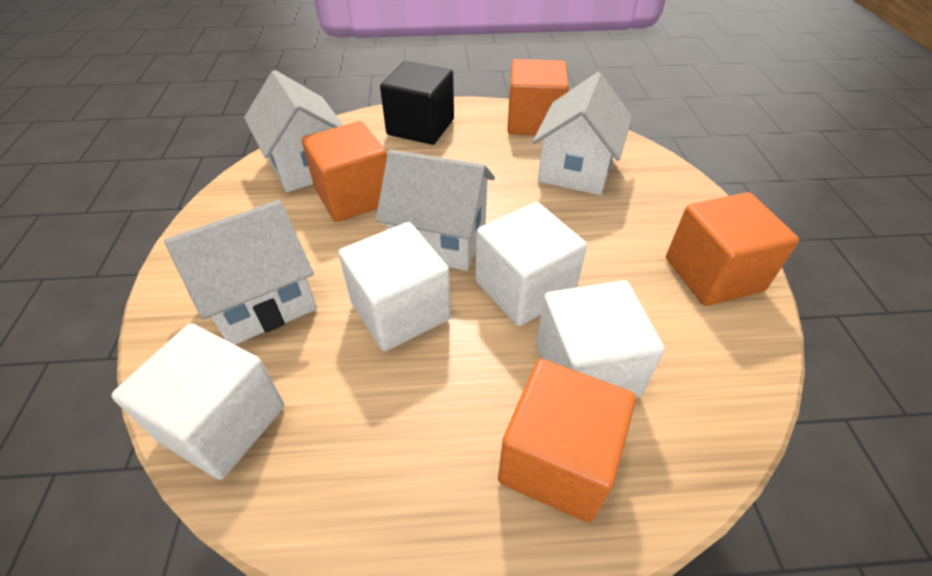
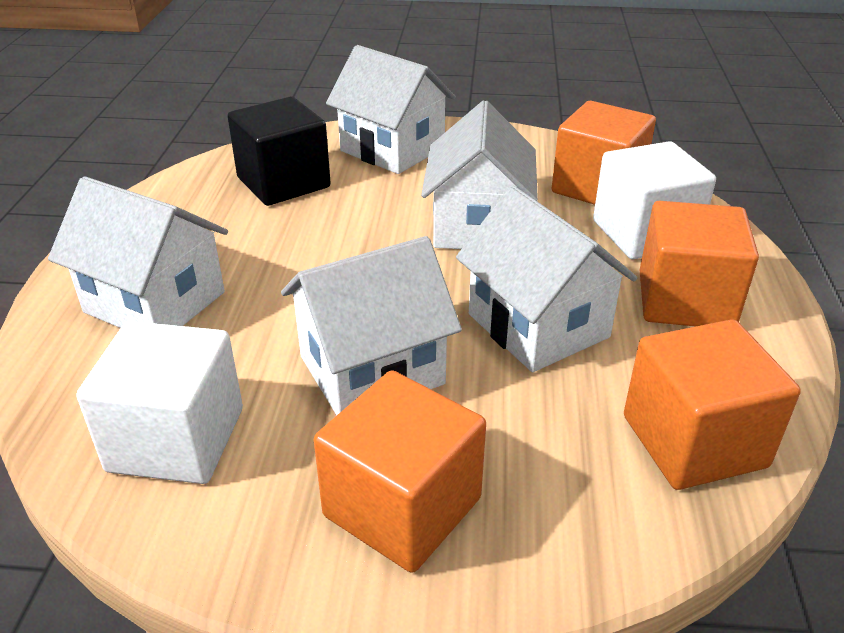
white cube: [111,324,284,480] [338,222,451,351] [476,202,587,326] [536,280,665,398] = 4 -> [76,321,243,484] [593,141,716,259] = 2
white house: [164,200,317,345] [244,70,343,192] [376,150,495,271] [533,72,632,195] = 4 -> [48,176,228,328] [281,236,462,415] [326,45,456,174] [421,100,538,249] [456,186,637,372] = 5

